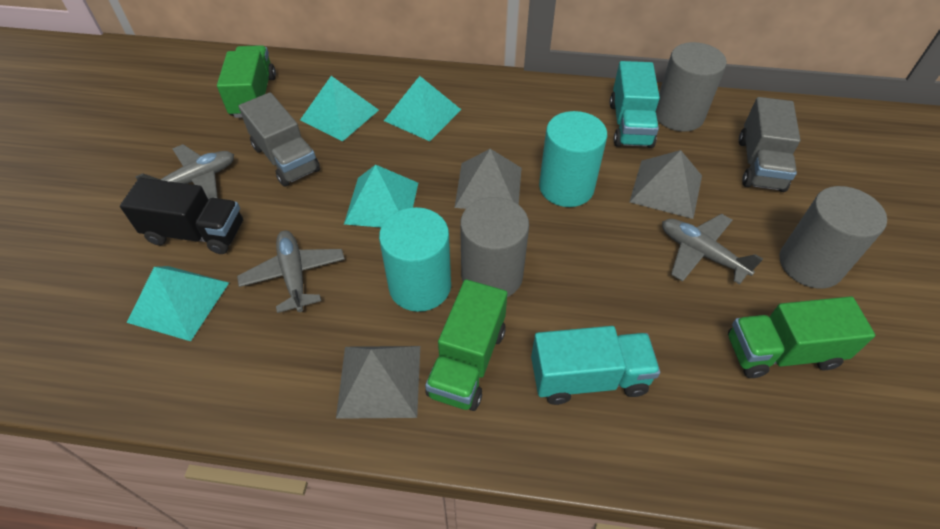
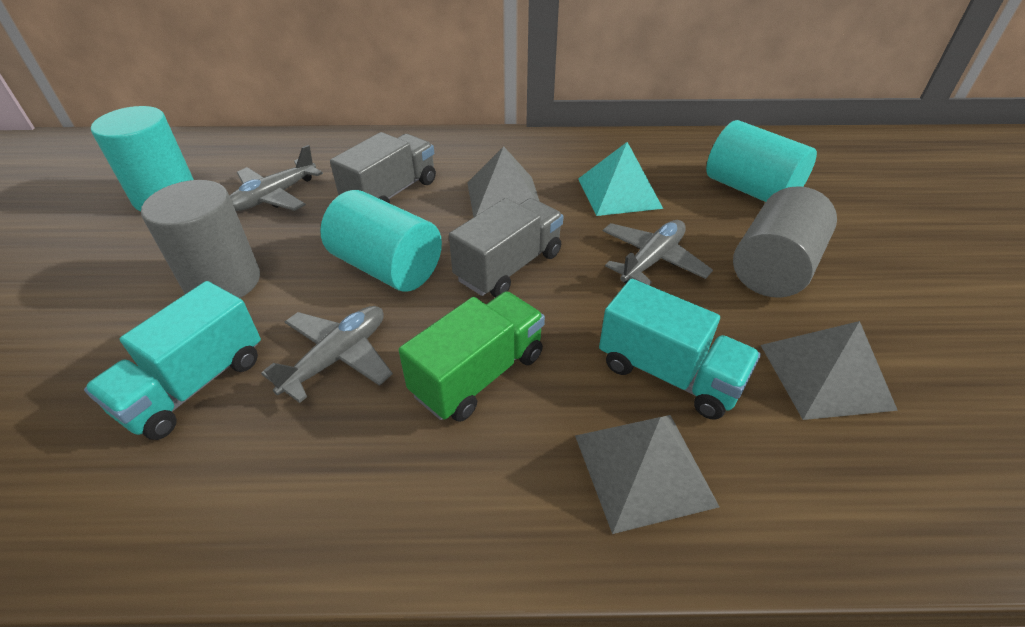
black truck: [120,178,243,254] = 1 -> none = 0
green truck: [217,45,276,118] [425,279,507,411] [728,296,875,378] = 3 -> [399,291,545,422] = 1
grey cylinder: [460,197,529,297] [656,42,727,132] [780,186,887,289] = 3 -> [141,180,260,298] [733,186,837,298] = 2
turquoise cylinder: [379,207,451,312] [539,111,607,207] = 2 -> [91,106,194,211] [320,190,442,292] [706,120,817,202] = 3
turquoise pyramid: [126,266,229,341] [300,76,379,141] [344,165,418,228] [384,76,461,141] = 4 -> [578,142,663,216] = 1

